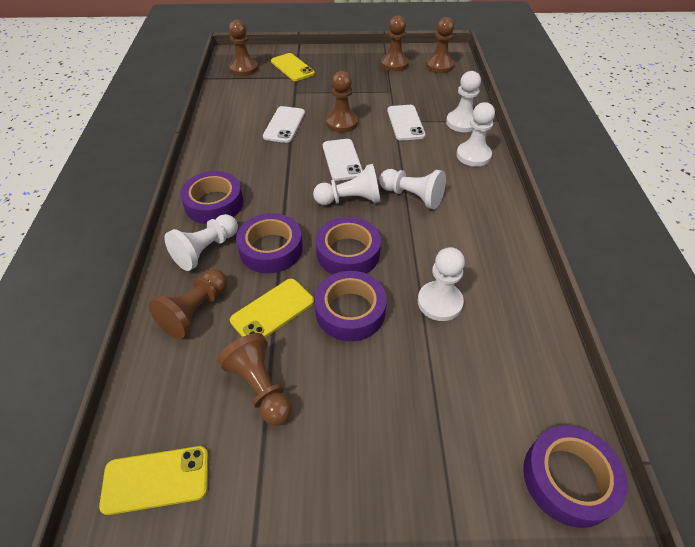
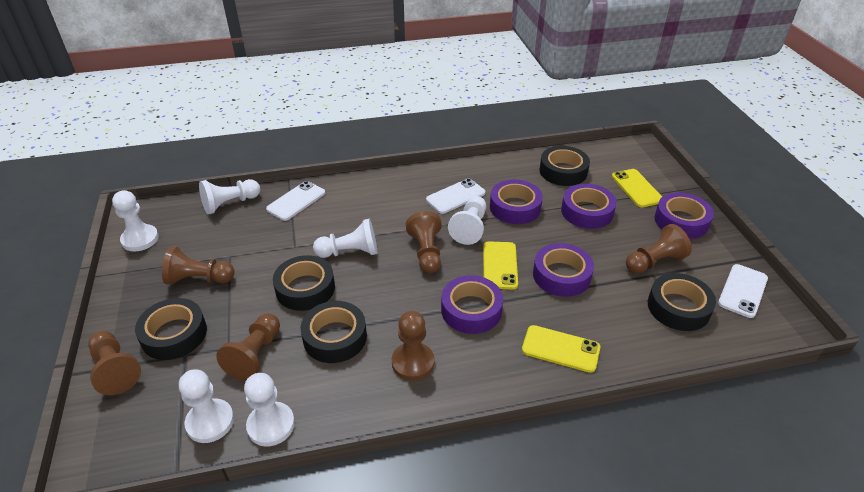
black tape: none = 0 -> [135,298,207,360] [273,255,335,311] [301,301,367,363] [539,146,590,186] [648,273,716,331] = 5

